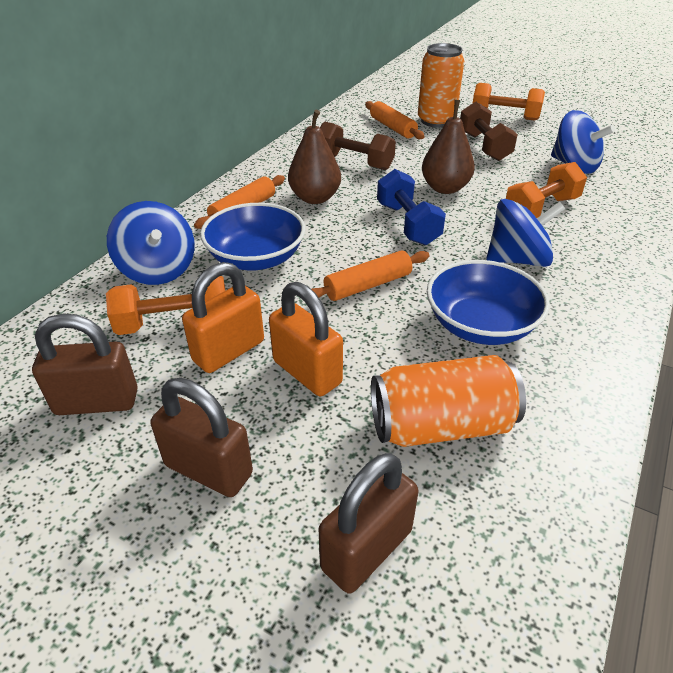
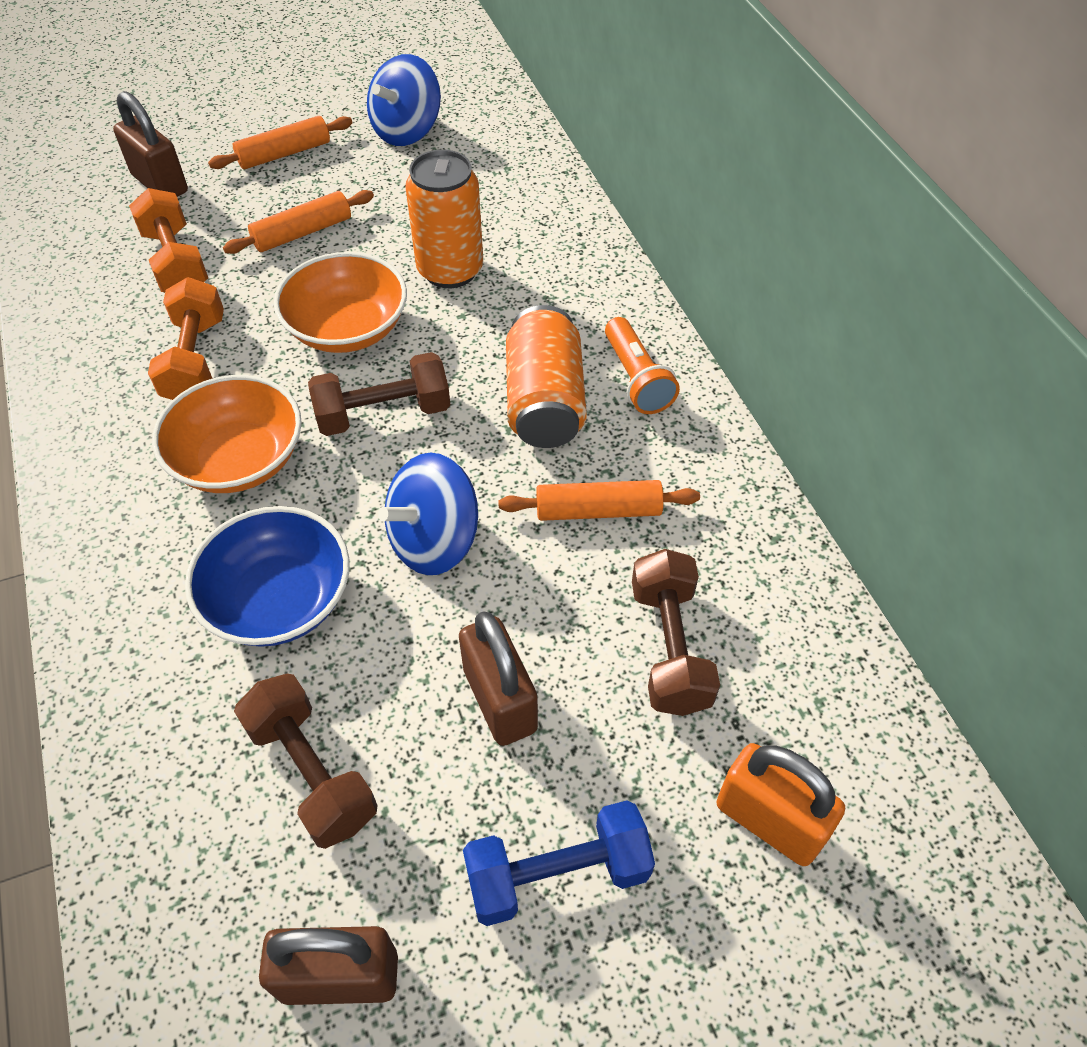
blue bowl: [200,203,305,271] [427,260,550,345] = 2 -> [185,506,350,647] = 1
blue spinning top: [107,201,195,285] [486,199,565,267] [551,110,615,174] = 3 -> [367,54,441,146] [378,453,478,575] = 2
brown dumbbell: [320,122,396,170] [460,102,518,161] = 2 -> [234,674,378,849] [308,352,451,436] [632,549,720,716] = 3
brown pear: [288,110,341,204] [422,100,475,194] = 2 -> none = 0
orange bowl: none = 0 -> [152,375,302,493] [274,252,407,353] = 2
orange dumbbell: [106,276,226,335] [472,83,545,121] [506,162,587,218] = 3 -> [129,188,208,292] [148,277,224,400] = 2
orange flashlight: none = 0 -> [605,317,680,414] = 1
orange padlock: [182,262,264,373] [269,282,343,396] = 2 -> [716,743,845,866] = 1

